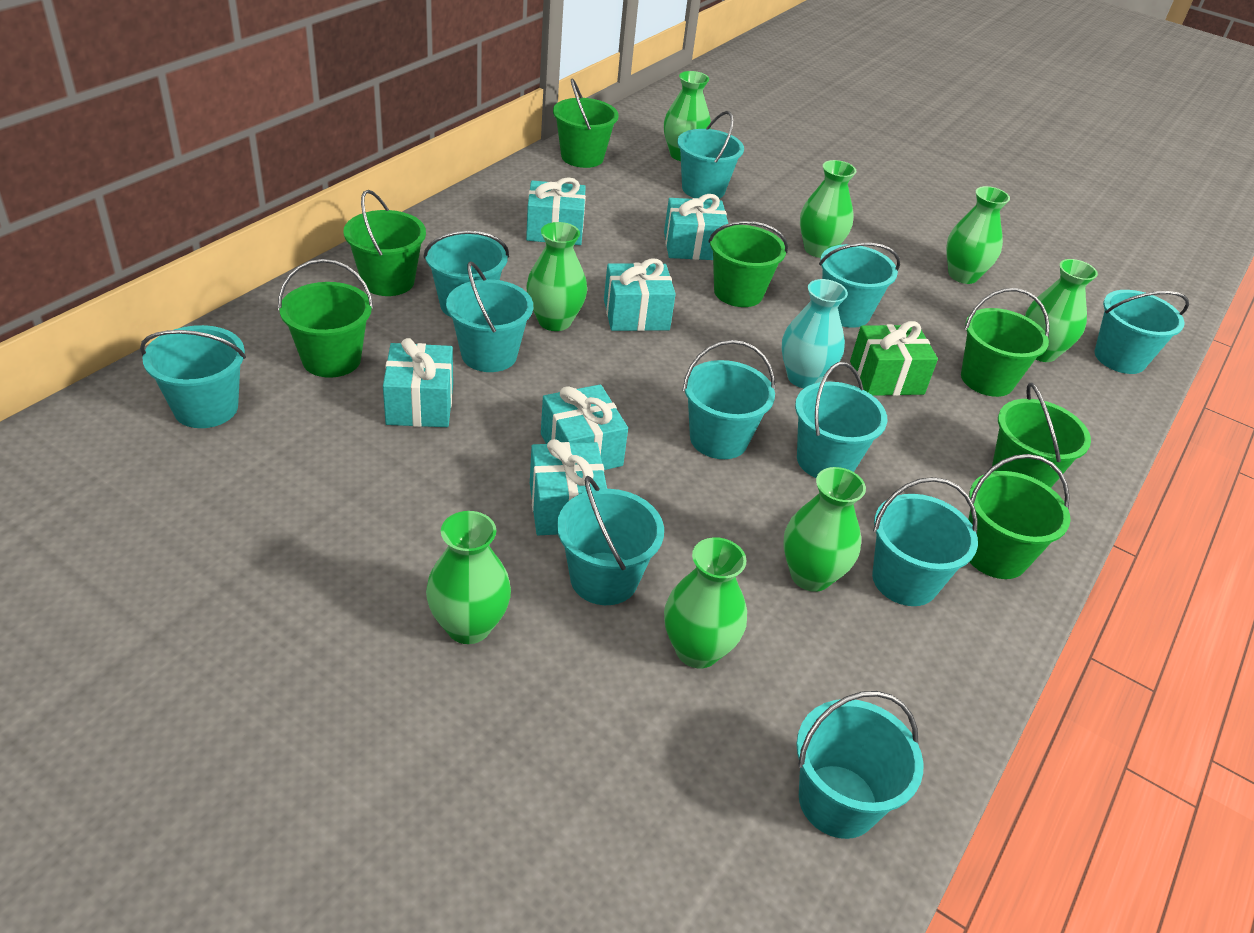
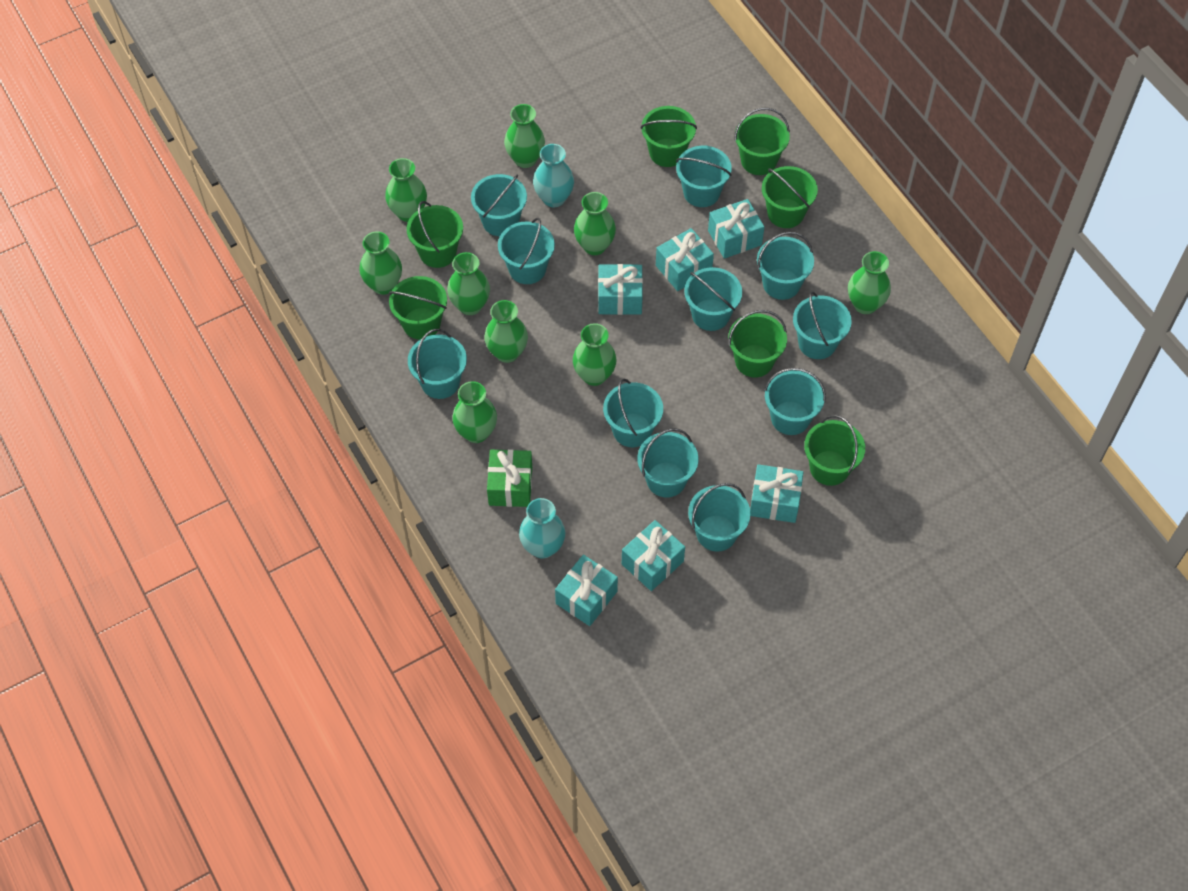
green vase: [426,511,511,644] [526,222,587,331] [664,71,711,161] [664,537,747,668] [783,467,866,592] [800,160,856,258] [946,186,1010,284] [1025,259,1098,362] = 8 -> [359,231,402,295] [385,158,427,222] [447,252,490,315] [452,381,497,443] [484,300,528,363] [504,104,545,168] [573,323,617,386] [574,192,616,255] [848,251,891,314] = 9
turquoise vase: [782,279,848,388] = 1 -> [519,498,565,559] [533,144,574,207] = 2

